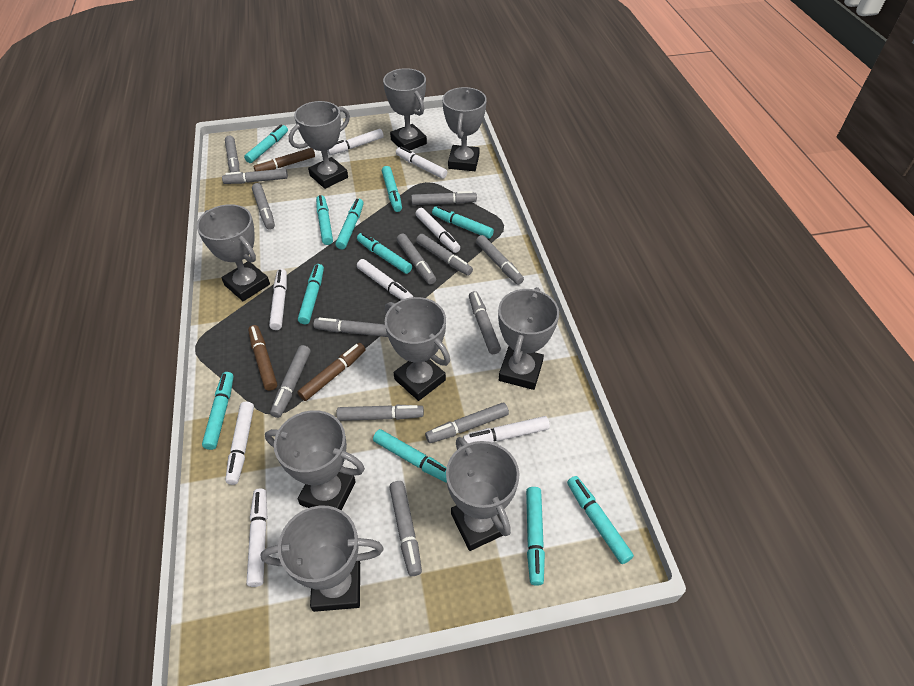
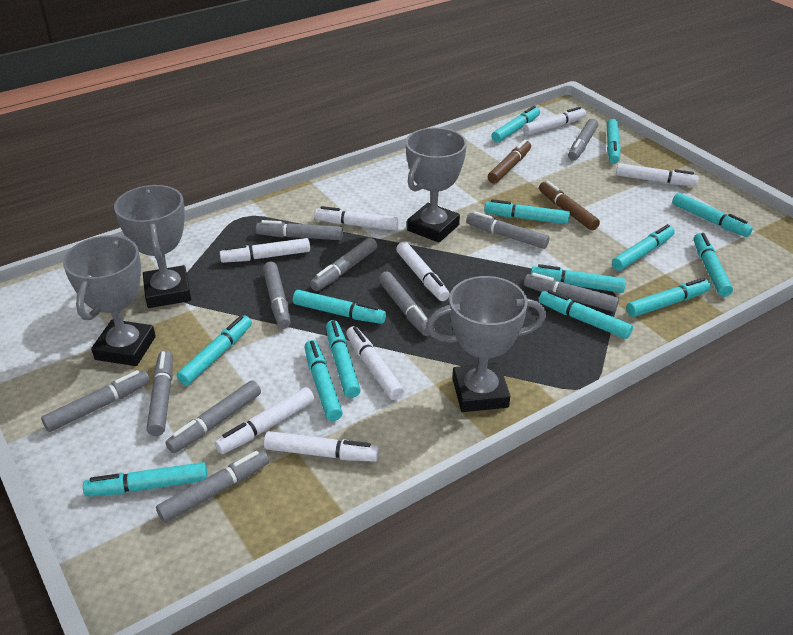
brown marker: [248,325,277,391] [254,148,315,171] [297,343,366,401] = 3 -> [488,140,531,184] [539,181,600,231] = 2
grey marker: [222,169,288,184] [225,136,239,172] [252,183,275,230] [270,345,310,418] [313,317,388,337] [336,405,424,421] [389,481,422,576] [397,233,436,285] [411,191,477,205] [416,234,473,276] [425,403,509,443] [469,291,501,354] [476,235,524,285] = 13 -> [41,370,150,432] [147,350,173,436] [156,450,269,523] [165,380,261,453] [256,220,343,240] [263,262,290,329] [310,238,377,291] [379,272,430,336] [466,211,549,249] [524,273,619,312] [568,119,598,161] = 11
grey trophy: [197,204,270,301] [261,506,384,612] [265,410,365,510] [289,101,350,189] [383,68,427,150] [385,297,450,401] [442,87,487,171] [446,437,519,551] [498,287,559,390] = 9 -> [63,235,156,366] [114,185,191,308] [406,128,467,243] [426,276,546,412] = 4
turquoise marker: [202,372,234,450] [244,125,288,163] [298,264,324,324] [316,195,333,245] [335,199,364,249] [357,233,412,274] [373,429,447,483] [382,166,402,212] [432,206,494,239] [526,487,545,586] [567,476,634,564] = 11 -> [83,462,208,497] [177,315,252,386] [293,290,386,324] [305,340,343,421] [326,320,361,398] [484,199,570,224] [491,106,540,143] [531,264,626,293] [539,290,633,339] [606,119,621,164] [612,224,675,271] [626,278,711,317] [672,193,753,237] [694,233,733,297] = 14

